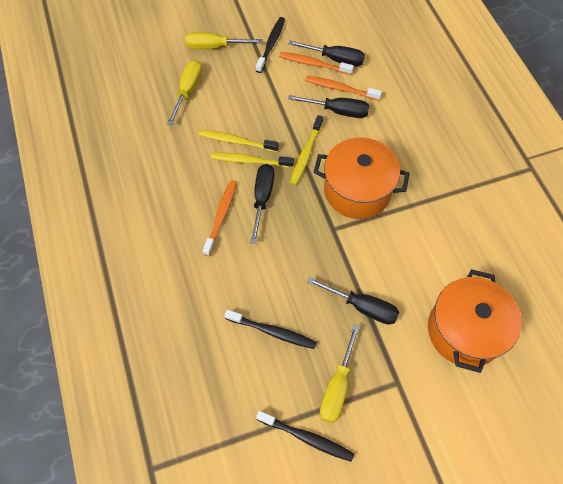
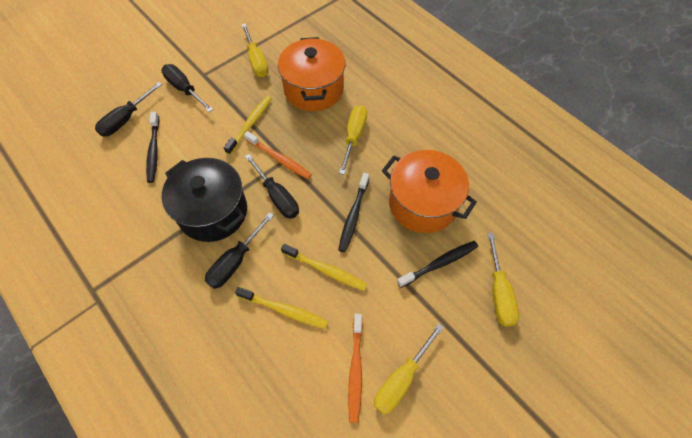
black pot: none = 0 -> [162,158,247,242] = 1
orange toothbrush: [203,180,237,256] [279,52,354,75] [305,76,382,100] = 3 -> [244,131,312,179] [348,314,363,423] = 2
yellow screwdriver: [167,60,202,125] [185,32,263,49] [320,325,360,423] = 3 -> [242,24,269,77] [339,105,367,175] [374,323,444,415] [487,233,519,327] = 4

